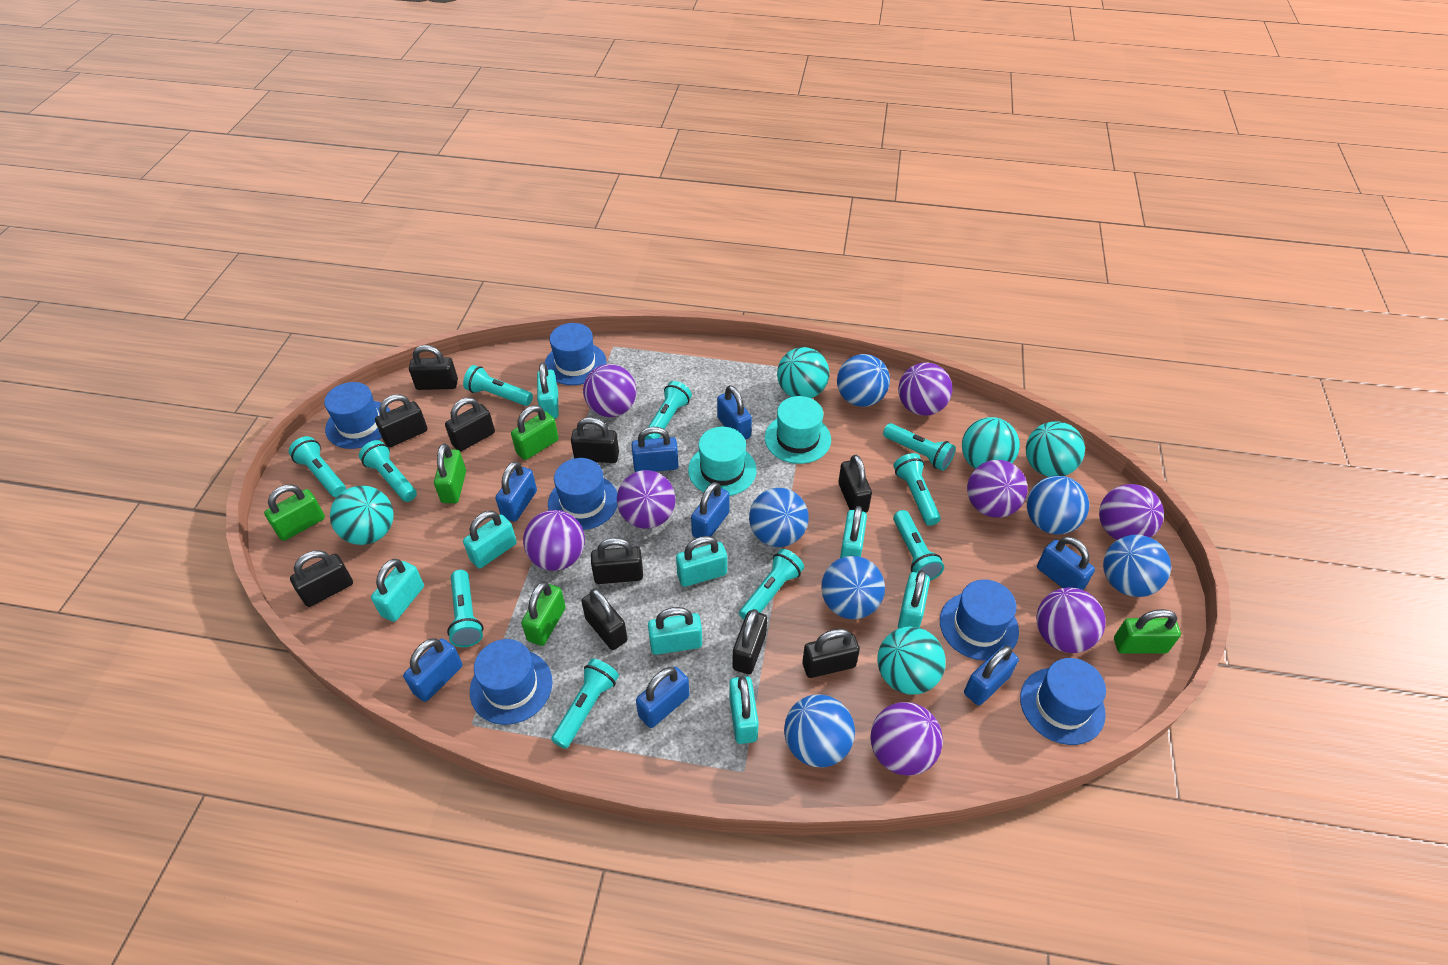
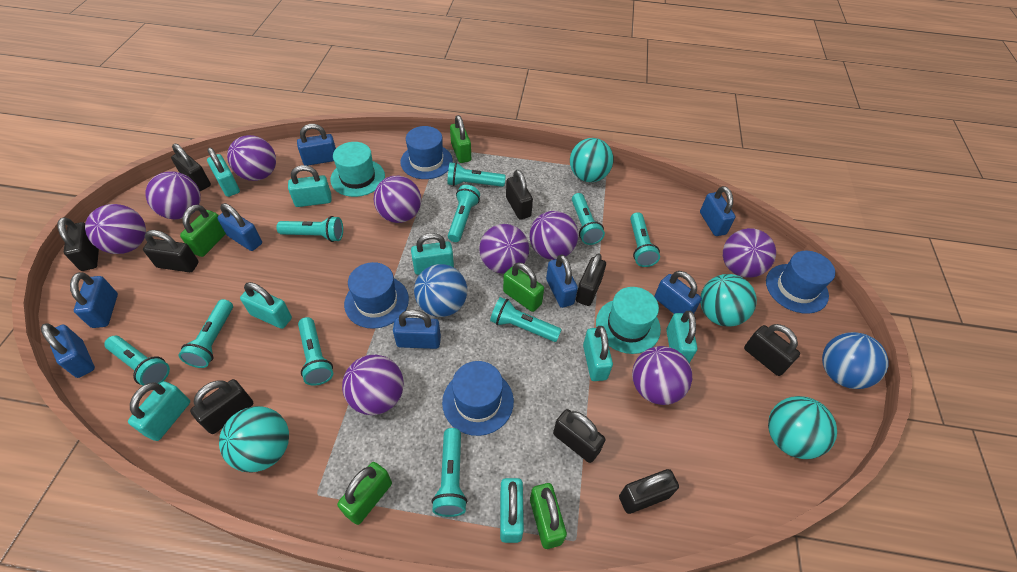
black padlock: [290,550,353,607] [375,394,427,447] [409,345,458,390] [445,398,495,451] [571,417,619,463] [581,589,627,650] [591,538,643,584] [732,609,767,674] [802,629,860,678] [838,455,872,513] = 10 -> [58,217,99,271] [143,230,199,272] [171,144,211,191] [190,379,253,434] [506,170,533,220] [553,409,605,463] [576,253,606,306] [619,469,679,514] [744,324,800,376] = 9
blue ball: [749,488,809,547] [784,694,855,767] [821,556,885,619] [837,354,890,407] [1027,476,1089,535] [1103,535,1171,597] = 6 -> [414,264,467,317] [822,332,888,389] = 2
blue hat: [324,382,391,449] [470,639,553,725] [545,323,607,385] [548,458,617,530] [940,579,1019,661] [1020,658,1106,745] = 6 -> [344,262,409,329] [400,126,453,179] [442,361,514,436] [766,251,835,314] = 4
purple ball: [523,510,585,571] [583,364,637,417] [617,470,675,529] [870,702,943,776] [898,362,952,416] [967,460,1028,518] [1036,587,1106,653] [1099,484,1164,540] = 8 -> [85,204,146,254] [145,171,201,219] [227,135,276,181] [342,355,404,415] [374,176,421,223] [479,224,529,274] [529,211,578,260] [632,346,692,405] [723,228,776,278] = 9
turquoise ball: [330,486,394,545] [777,347,829,398] [877,627,946,695] [962,417,1020,469] [1026,421,1085,477] = 5 -> [219,406,289,473] [570,138,614,182] [700,274,757,327] [768,396,837,459] = 4

